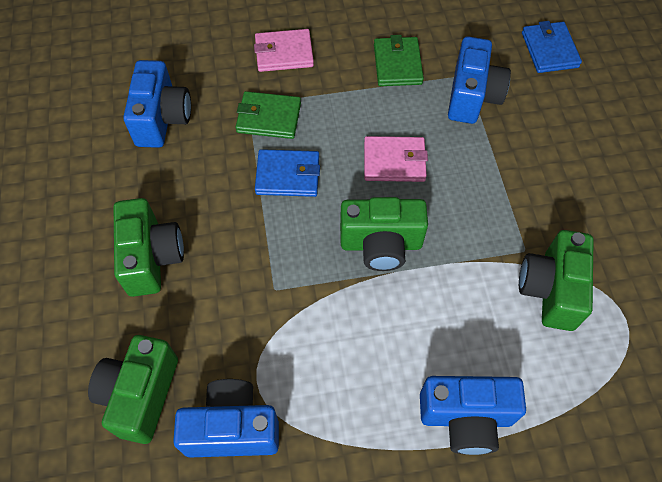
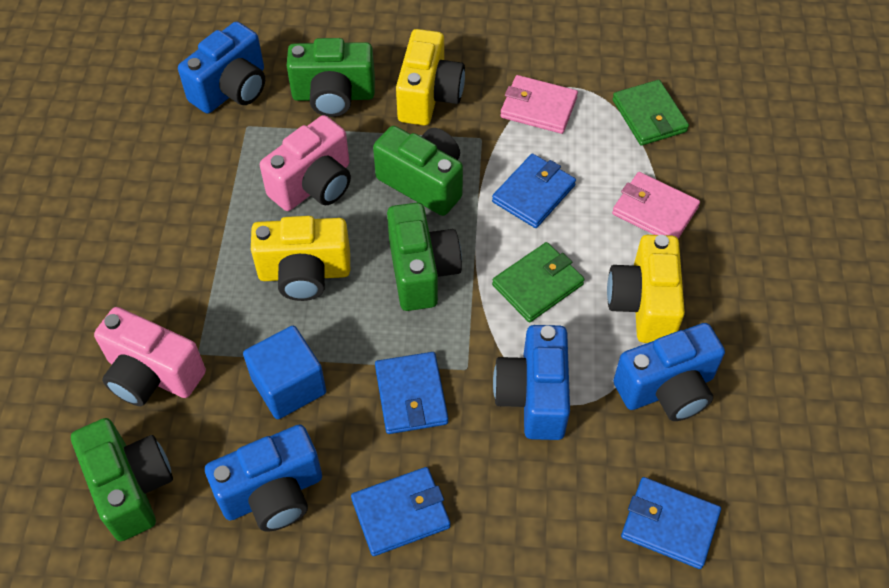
blue cube: none = 0 -> [243,326,326,419] = 1
blue wallet: [255,149,320,197] [522,21,582,73] = 2 -> [351,467,450,556] [375,352,448,434] [492,154,576,228] [621,477,721,569] = 4
pink camera: none = 0 -> [94,307,206,406] [260,115,351,211] = 2
yellow camera: none = 0 -> [251,216,350,301] [396,29,465,126] [607,235,685,343] = 3

